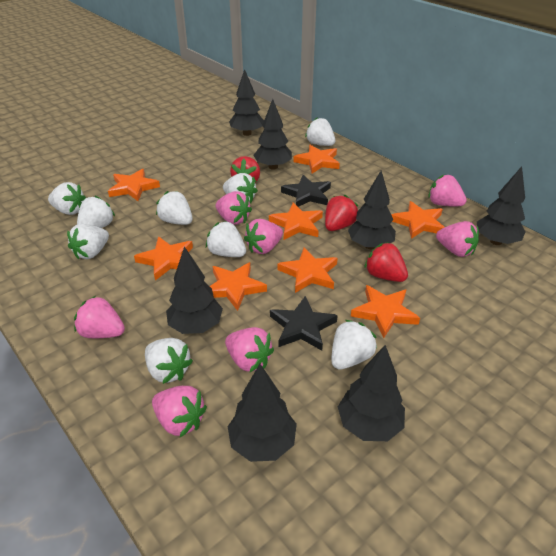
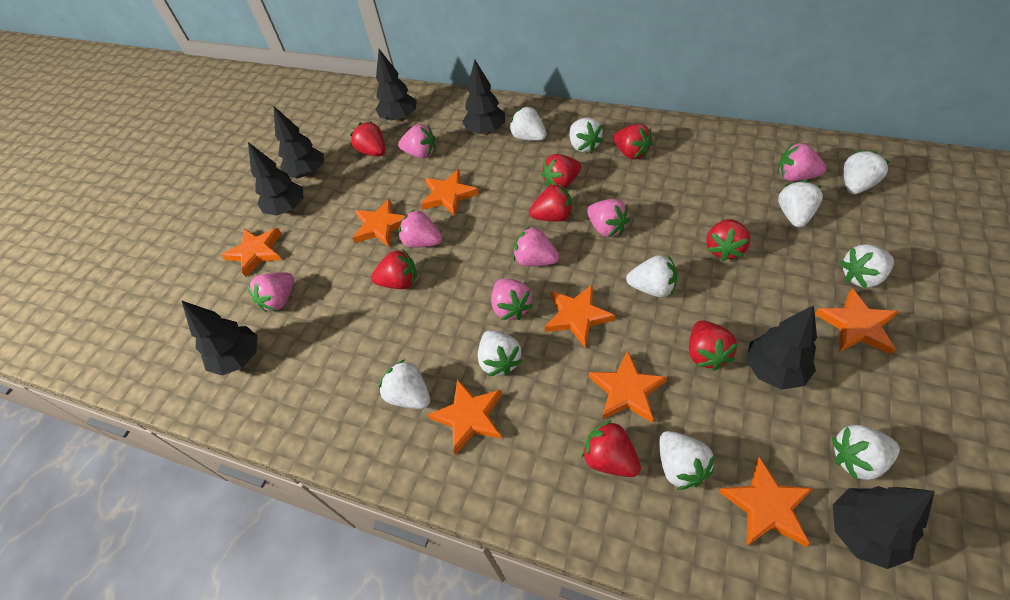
black star: [270,296,338,351] [281,175,331,207] = 2 -> none = 0
red strawberry: [230,156,260,183] [325,195,358,231] [364,242,408,282] = 3 -> [350,122,385,157] [371,249,417,289] [529,184,572,222] [541,154,581,188] [582,420,641,477] [613,124,653,160] [689,320,738,371] [706,219,750,261] = 8
white strawberry: [48,182,86,215] [67,224,109,260] [77,196,115,228] [145,338,193,384] [156,191,193,225] [206,221,246,257] [223,173,258,203] [305,117,335,146] [331,320,377,370] = 9 -> [378,359,430,409] [478,330,523,376] [509,106,547,141] [569,118,603,153] [626,255,677,297] [659,431,715,490] [778,180,823,227] [832,425,900,480] [840,244,894,288] [844,151,890,194] = 10

